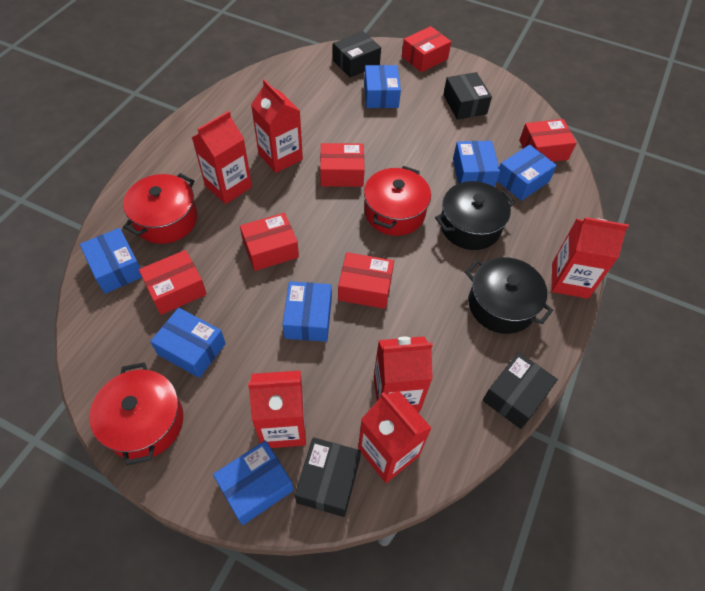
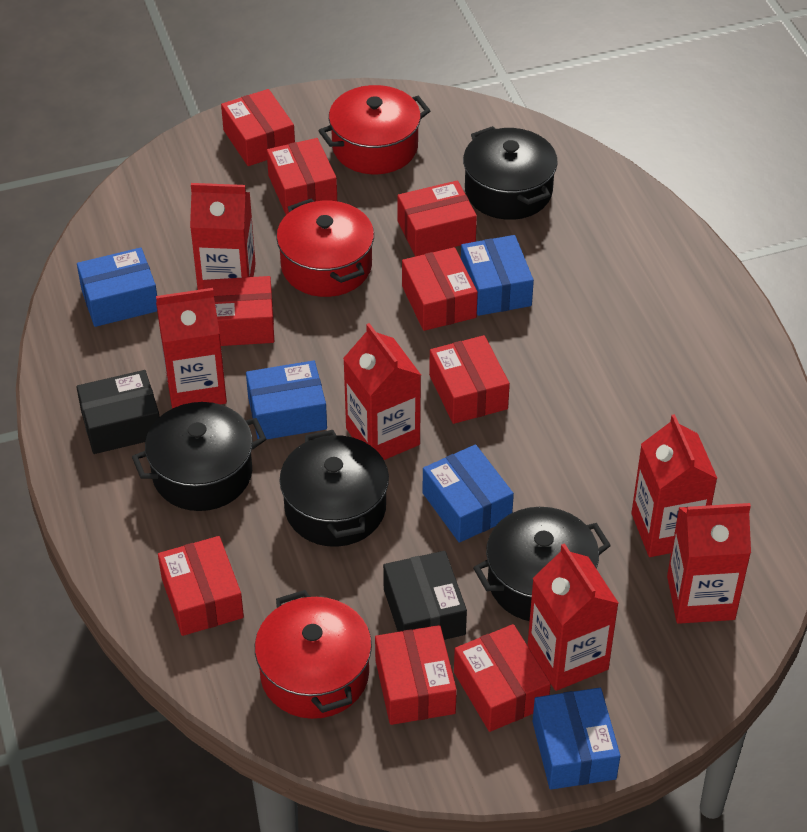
black box: [295,437,361,517] [333,31,381,78] [443,72,492,120] [483,352,558,429] = 4 -> [76,370,160,454] [383,551,467,640] = 2
black pot: [435,181,515,250] [465,257,553,334] = 2 -> [132,402,266,511] [279,430,389,547] [463,126,558,220] [473,507,611,621] = 4
blue box: [80,228,142,294] [150,308,226,378] [213,441,294,525] [283,281,332,342] [364,65,401,108] [453,141,500,187] [497,145,557,201] = 7 -> [77,248,157,327] [246,360,327,440] [422,444,514,543] [461,235,534,316] [532,688,620,790] = 5
red box: [139,250,207,315] [240,213,299,271] [320,143,365,187] [338,252,394,309] [402,26,451,72] [519,119,576,162] = 6 -> [158,536,244,636] [203,276,274,346] [221,89,295,166] [267,138,337,215] [375,625,457,725] [397,181,477,256] [402,247,478,331] [429,335,510,424] [454,624,551,732] = 9

